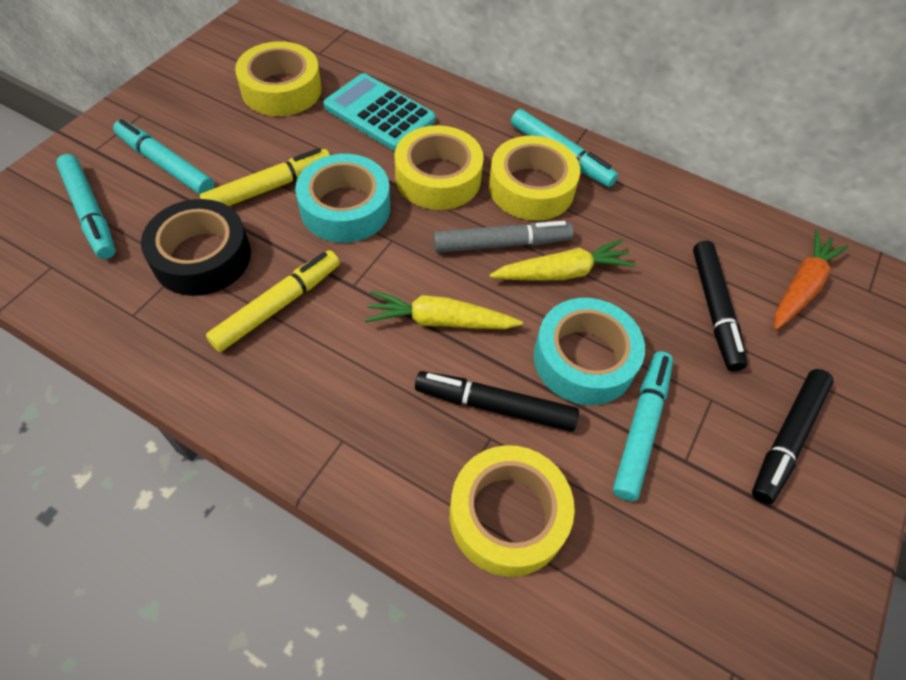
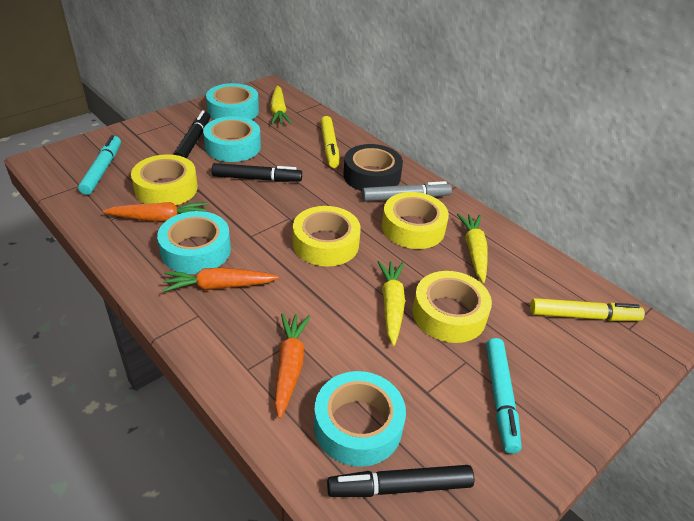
orange carrot: [774,230,848,330] = 1 -> [103,202,207,221] [162,267,279,292] [275,313,310,419] = 3
turquoise calculator: [323,73,436,151] = 1 -> none = 0
turquoise marker: [56,154,116,259] [113,119,214,195] [511,109,618,187] [613,352,673,501] = 4 -> [78,135,121,195] [486,338,522,454] = 2
turquoise tape: [295,154,390,243] [533,298,645,405] = 2 -> [157,211,231,274] [203,116,261,162] [206,83,259,120] [314,371,406,467] = 4
yellow carrot: [365,291,523,329] [489,239,635,281] = 2 -> [270,85,291,124] [378,261,405,346] [457,214,488,283] = 3

